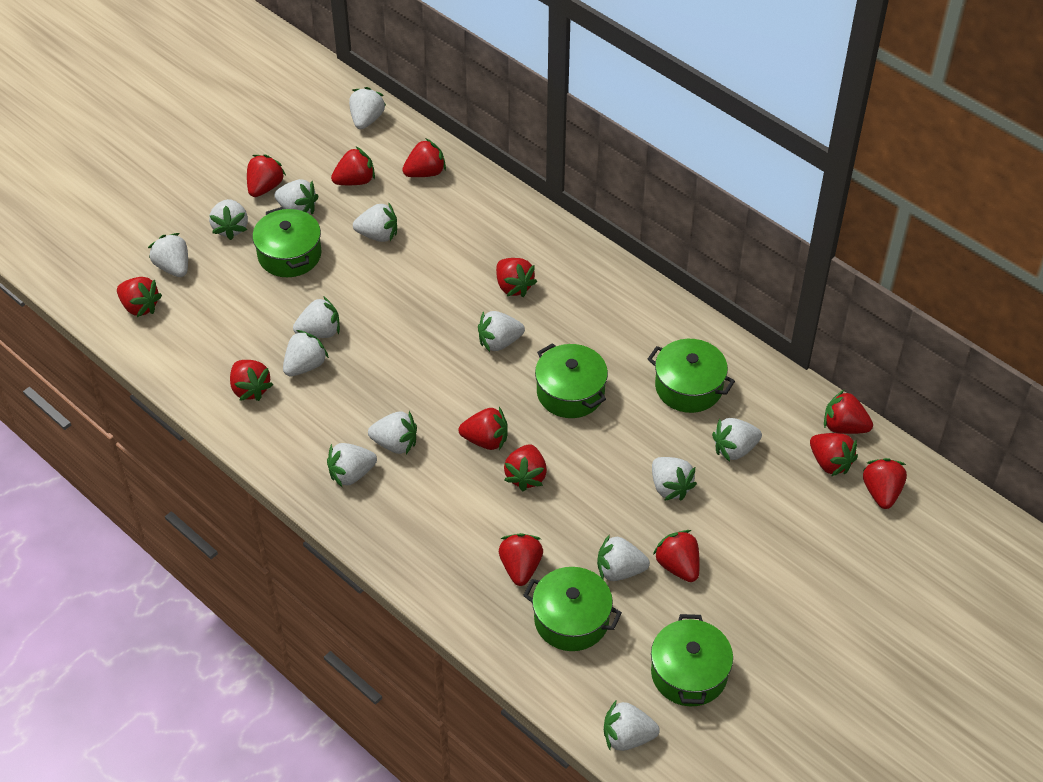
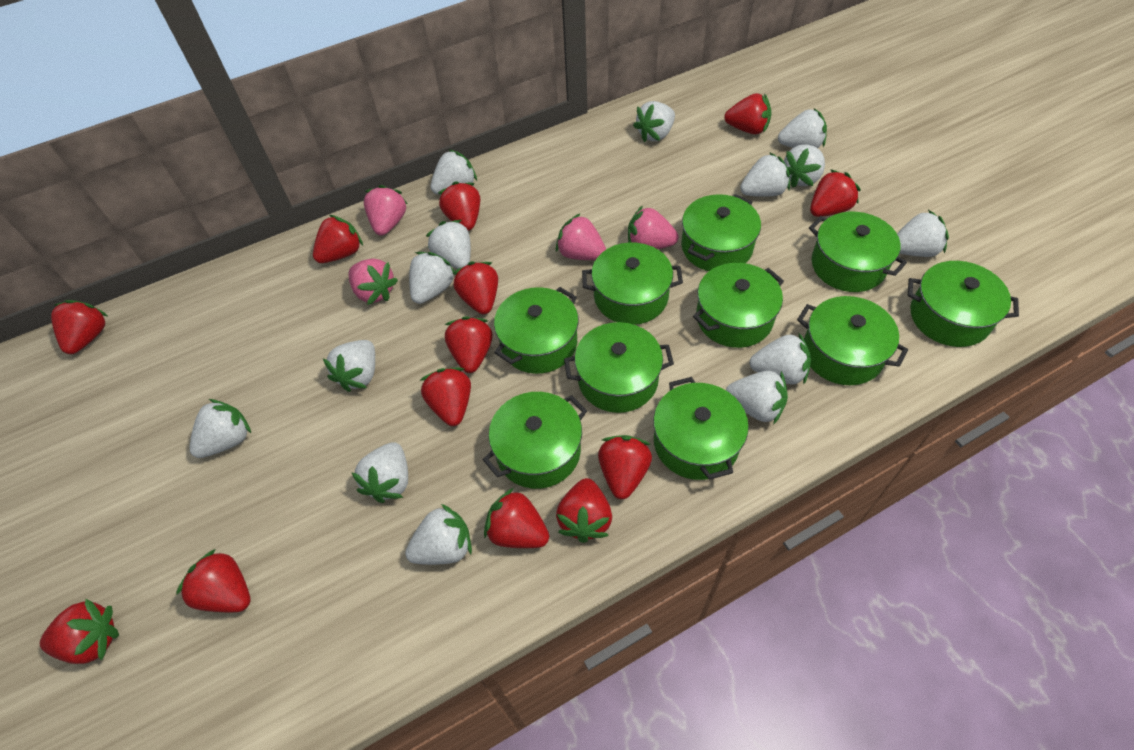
green pot: [252,207,321,277] [523,567,622,651] [535,343,608,418] [648,339,735,413] [651,614,733,706] = 5 -> [483,392,587,489] [494,287,579,374] [564,322,674,413] [582,242,683,325] [653,377,749,480] [681,194,761,271] [693,263,784,348] [797,296,908,385] [809,212,907,292] [908,261,1019,347] = 10
pink strawberry: none = 0 -> [348,259,398,305] [364,185,407,236] [556,214,606,260] [628,205,679,249] = 4

